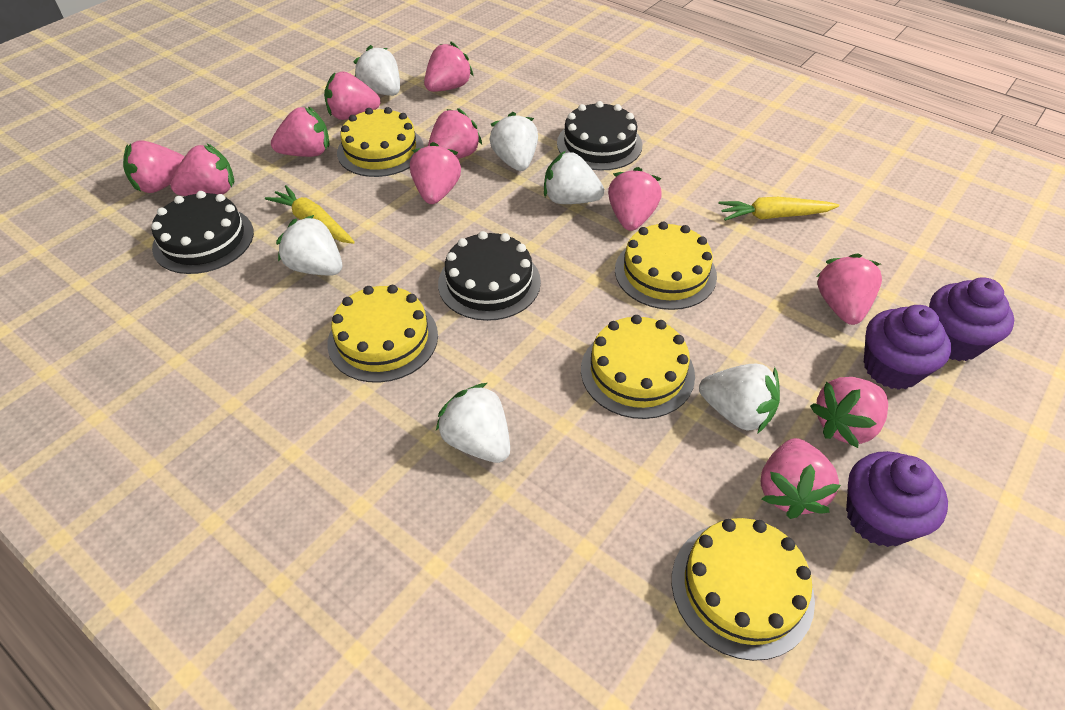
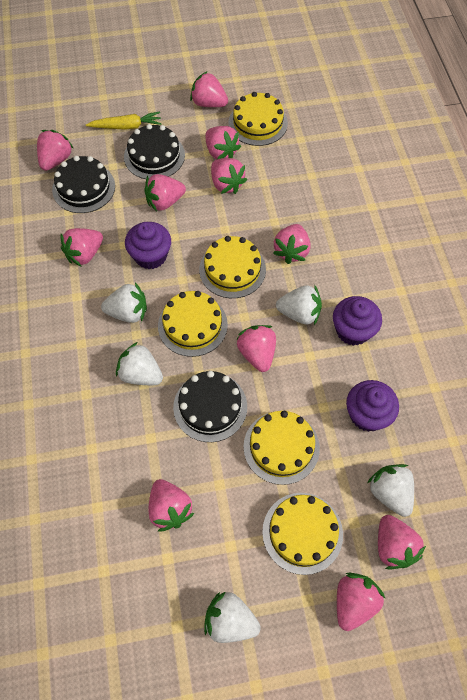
white strawberry: [276,215,342,275] [353,45,400,96] [436,383,510,463] [489,112,538,171] [544,151,604,204] [699,364,780,434] = 6 -> [101,283,147,323] [116,342,163,385] [204,592,261,643] [276,285,322,325] [367,464,414,517] = 5
yellow carrot: [265,185,355,244] [718,197,839,221] = 2 -> [86,112,162,130] = 1

